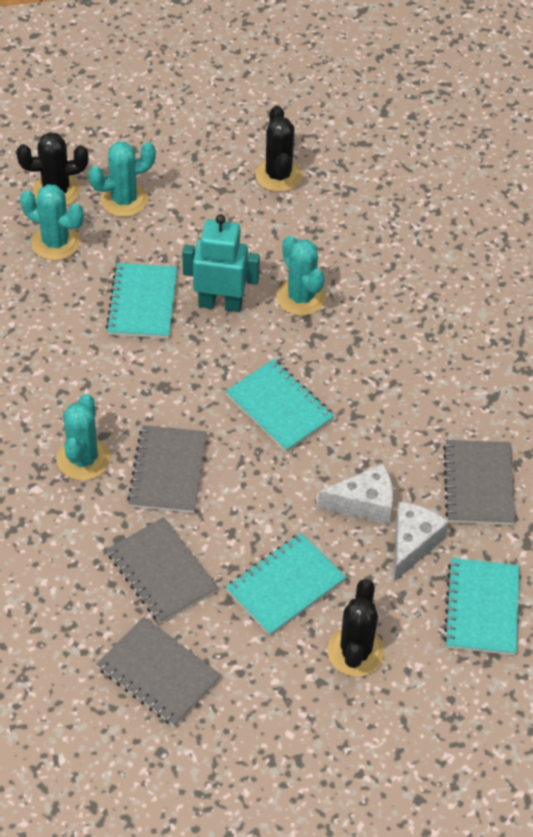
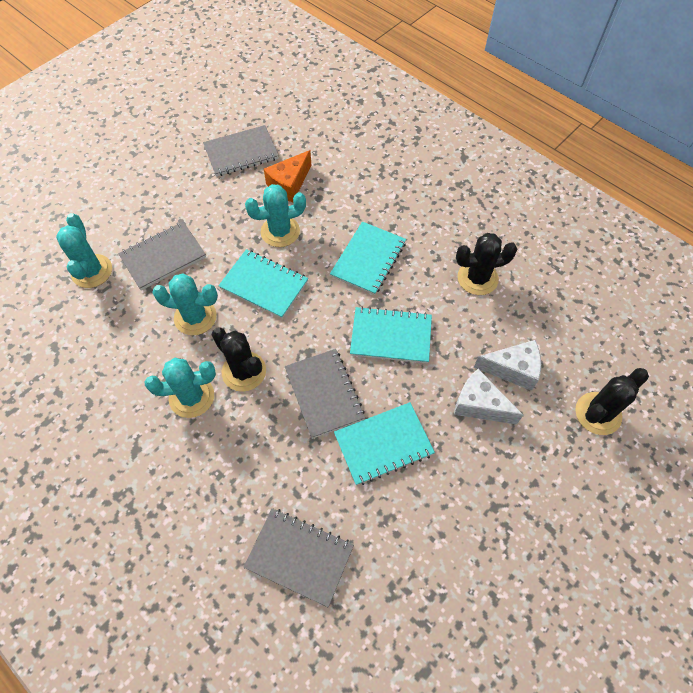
orange cheese: none = 0 -> [264,150,311,202] = 1
turquoise robot: [182,214,260,312] = 1 -> none = 0

